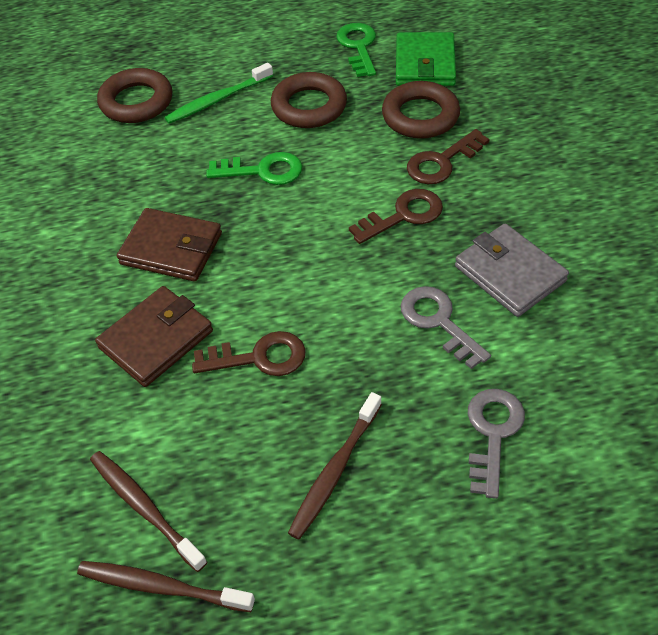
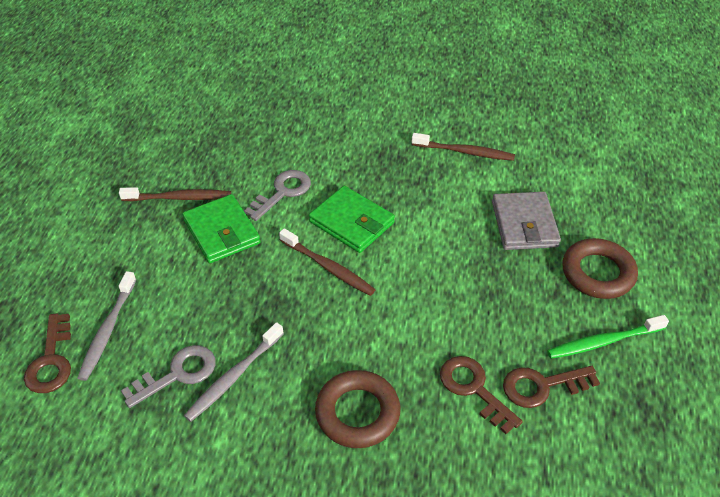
brown ring: [97,68,172,123] [271,72,347,128] [382,81,460,139] = 3 -> [315,370,400,448] [562,238,638,299] = 2
brown wallet: [95,286,213,387] [117,208,222,282] = 2 -> none = 0
green key: [206,152,302,185] [336,23,376,77] = 2 -> none = 0
green wallet: [396,32,456,86] = 1 -> [182,194,261,263] [309,186,395,253] = 2
grey toothbrush: none = 0 -> [77,271,136,381] [184,322,284,422] = 2

